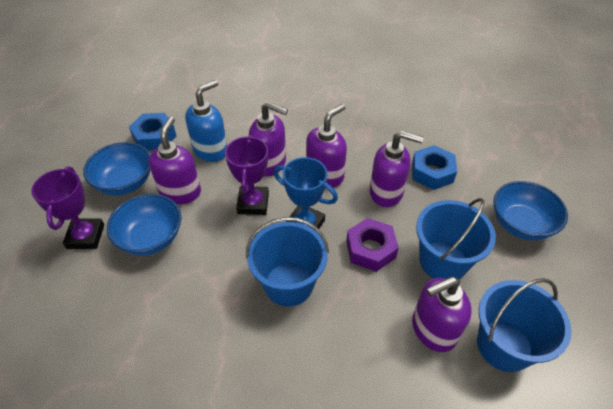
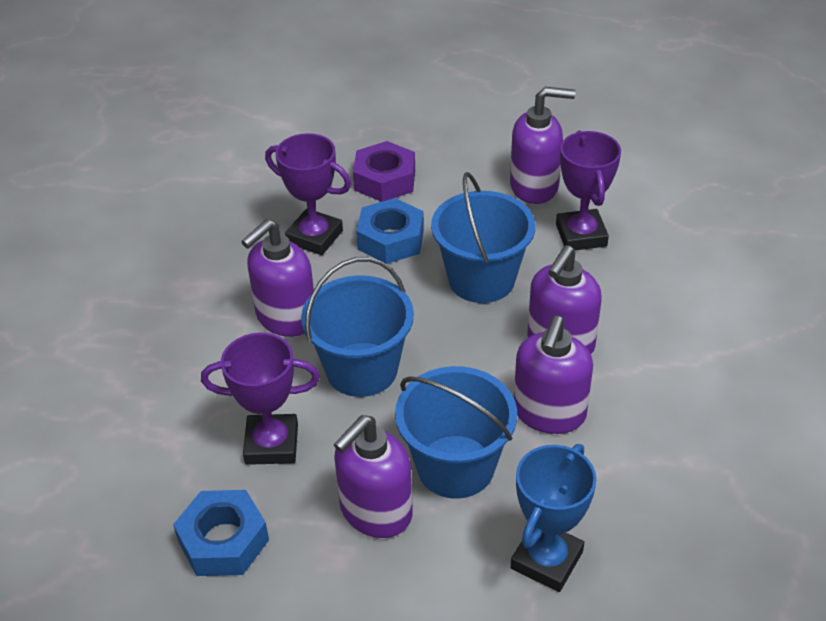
blue bowl: [83,142,150,196] [107,194,181,256] [493,181,568,240] = 3 -> none = 0
blue soap dispenser: [185,80,227,162] = 1 -> none = 0
purple trophy: [31,166,104,249] [225,135,269,215] = 2 -> [201,333,320,465] [265,133,351,255] [556,131,621,250] = 3

